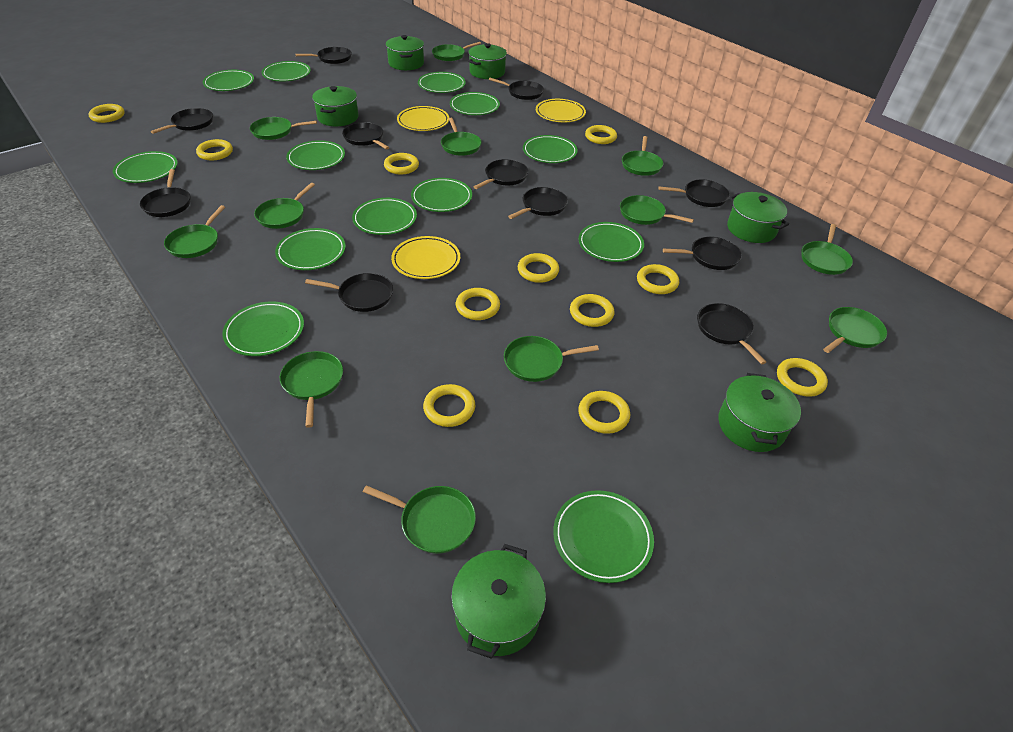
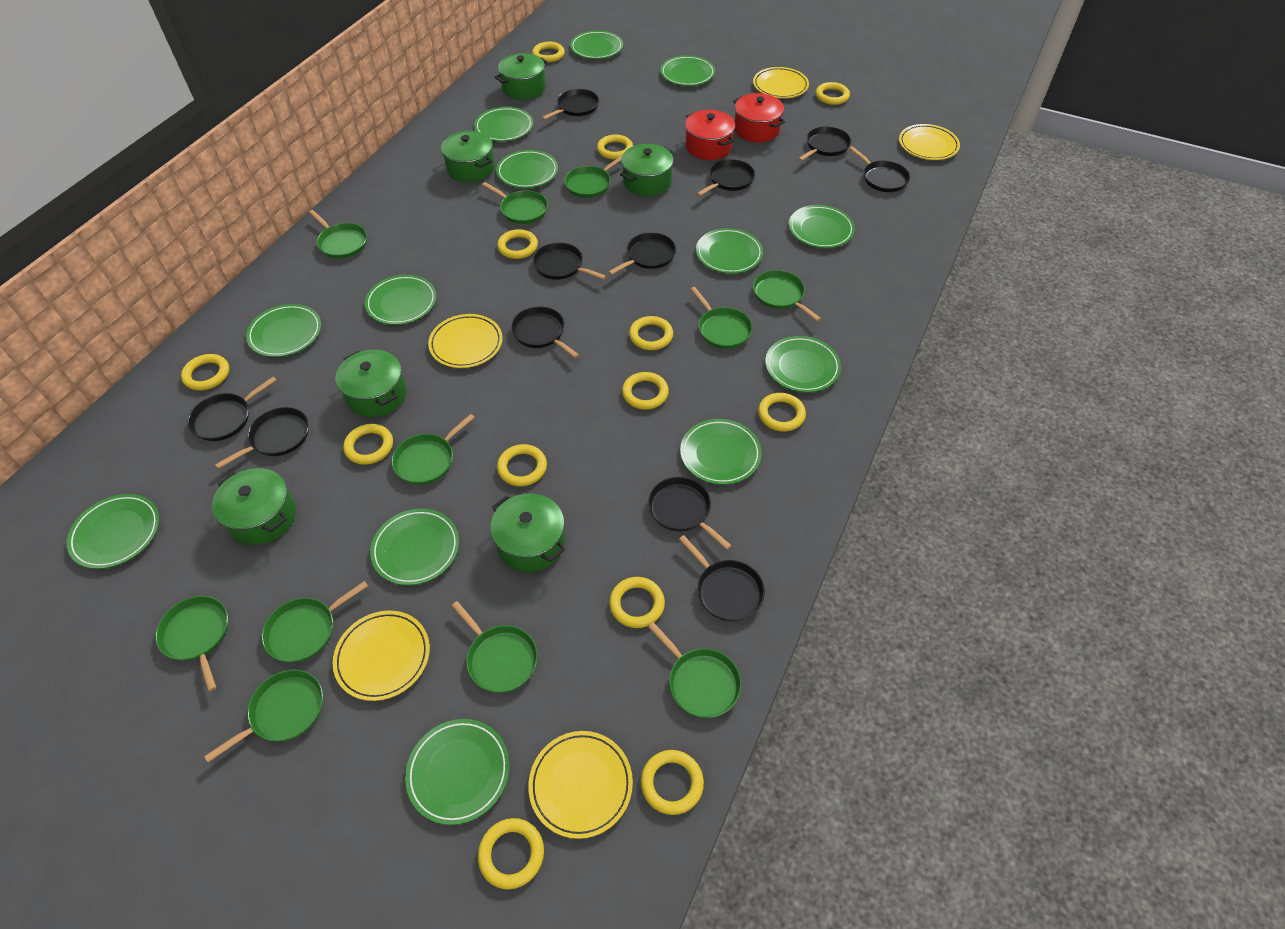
green pan: [164,205,225,258] [250,117,317,140] [254,183,315,229] [280,351,343,428] [363,485,476,554] [432,42,481,61] [441,118,482,156] [504,336,599,382] [620,195,694,225] [622,136,663,176] [801,224,853,275] [823,307,887,353] = 12 -> [155,596,228,692] [204,670,323,763] [262,581,368,663] [309,210,367,259] [391,414,475,485] [451,601,538,693] [482,182,548,224] [564,155,622,198] [648,622,741,718] [690,287,753,349] [753,270,821,321] = 11
red pot: none = 0 -> [685,110,735,160] [733,93,785,143] = 2
yellow plate: [391,236,460,279] [397,106,449,131] [536,99,586,122] = 3 -> [333,611,430,701] [428,314,503,368] [528,731,633,839] [753,67,809,98] [899,124,960,160] = 5
yellow ring: [88,104,125,123] [196,139,233,161] [384,153,419,175] [423,384,475,427] [456,288,500,320] [518,253,559,283] [570,294,614,327] [578,391,630,434] [585,125,617,144] [637,264,679,294] [777,358,828,397] = 11 -> [181,354,229,390] [343,424,393,465] [478,818,544,889] [497,229,538,259] [497,444,547,487] [532,42,565,62] [597,134,633,160] [609,577,665,628] [622,372,669,410] [629,316,673,350] [641,750,704,815] [758,393,806,432] [816,82,850,105] = 13

